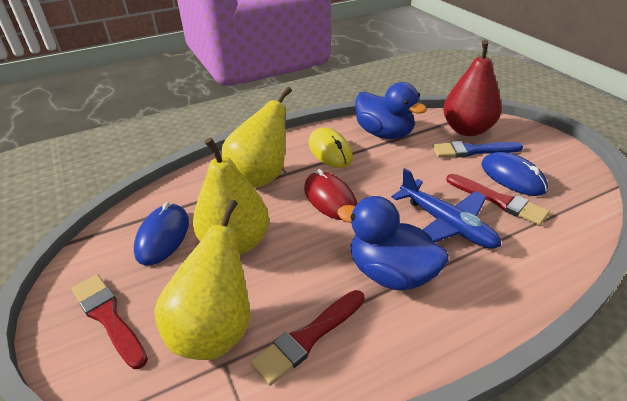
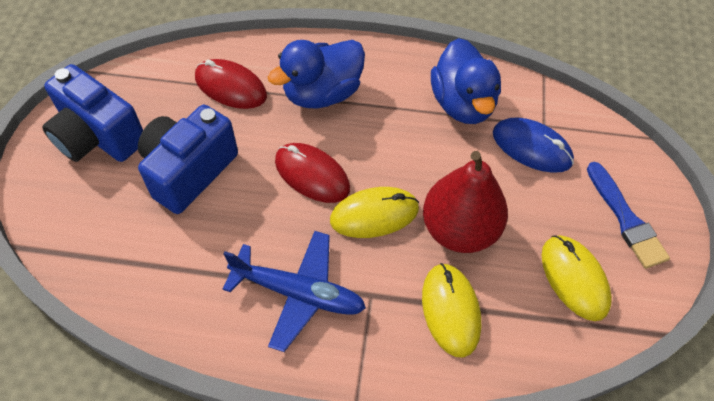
blue camera: none = 0 -> [42,64,143,162] [138,105,238,214] = 2
blue mouse: [134,202,189,265] [481,152,548,196] = 2 -> [493,118,574,173] = 1
red brush: [72,274,148,369] [251,290,365,386] [446,174,550,226] = 3 -> none = 0
red mouse: [304,169,357,220] = 1 -> [195,59,267,109] [275,143,350,203] = 2
yellow mouse: [309,127,353,168] = 1 -> [330,187,419,238] [422,263,481,358] [542,235,612,321] = 3
yellow pear: [155,199,250,360] [193,137,269,255] [222,87,292,188] = 3 -> none = 0

